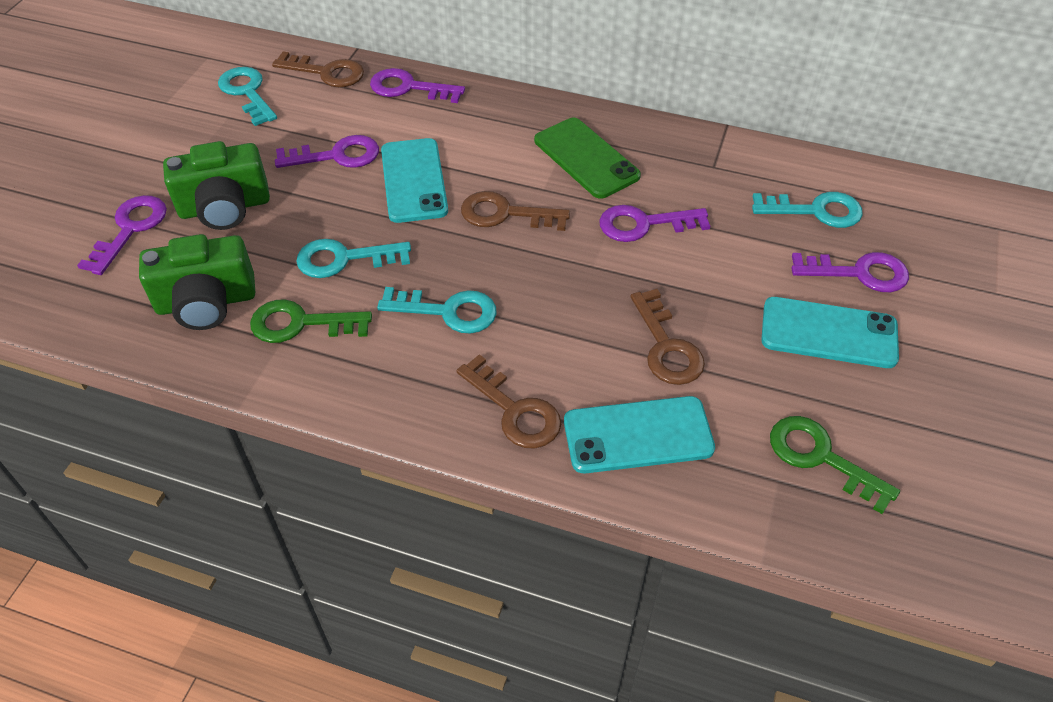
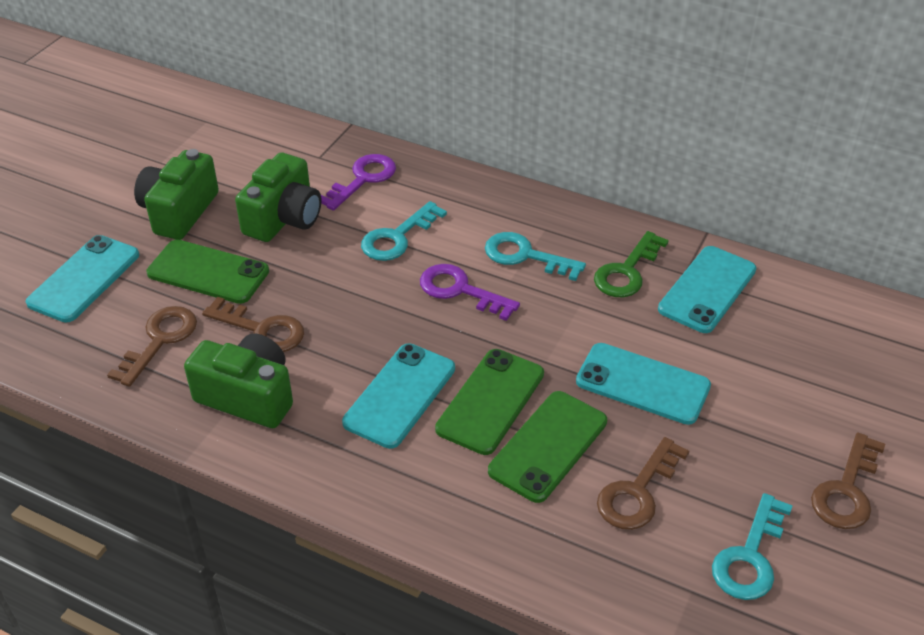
green camera: [139,234,255,330] [163,141,270,230] = 2 -> [134,149,219,240] [184,334,293,428] [235,153,321,242] = 3
green key: [250,299,372,343] [770,416,900,514] = 2 -> [594,231,669,297] = 1
green phone: [534,118,641,199] = 1 -> [146,239,269,304] [435,349,544,455] [488,391,607,503] = 3
purple key: [77,195,167,275] [275,135,379,168] [370,68,465,103] [599,205,710,242] [791,252,909,292] = 5 -> [321,154,396,210] [420,264,520,321] = 2
turquoise key: [218,67,277,126] [296,239,411,278] [377,287,497,334] [752,192,863,228] = 4 -> [361,201,447,261] [485,232,586,281] [712,493,793,600] = 3
turquoise phone: [381,138,448,223] [564,396,715,473] [761,297,899,368] = 3 -> [26,235,139,323] [342,343,455,449] [576,343,711,425] [658,246,756,333] = 4

